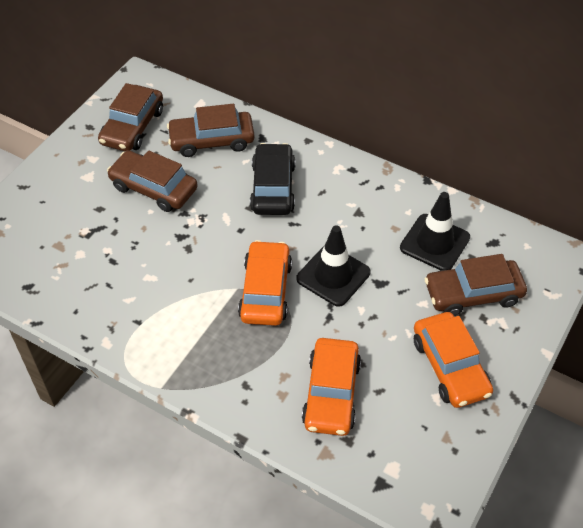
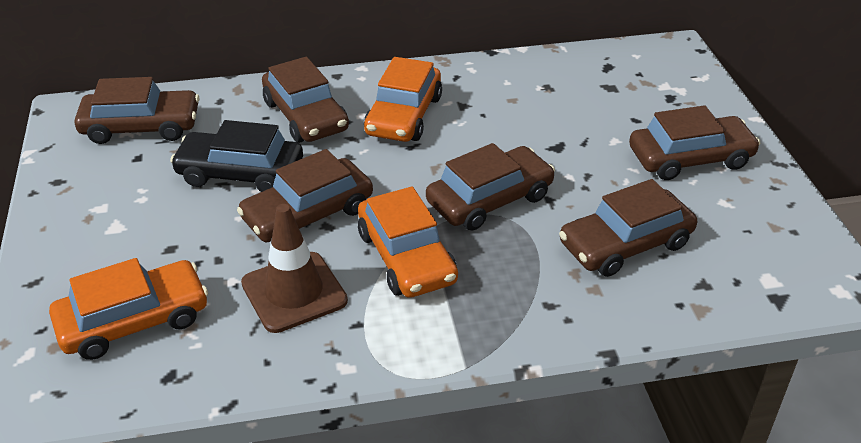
black traffic cone: [296,225,371,307] [400,192,470,270] = 2 -> none = 0
brown car: [98,83,163,151] [107,150,198,212] [167,104,255,157] [425,254,527,316] = 4 -> [75,77,199,144] [237,149,373,242] [262,57,349,143] [426,143,555,231] [559,179,697,277] [629,105,760,180] = 6
brown traffic cone: none = 0 -> [241,204,348,333] = 1

